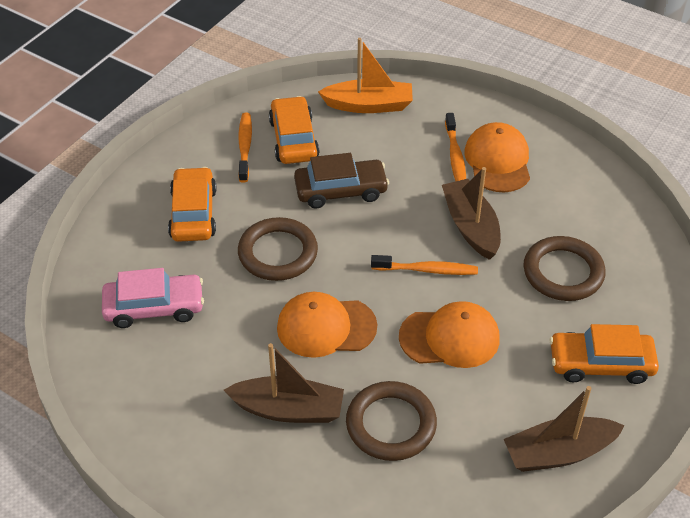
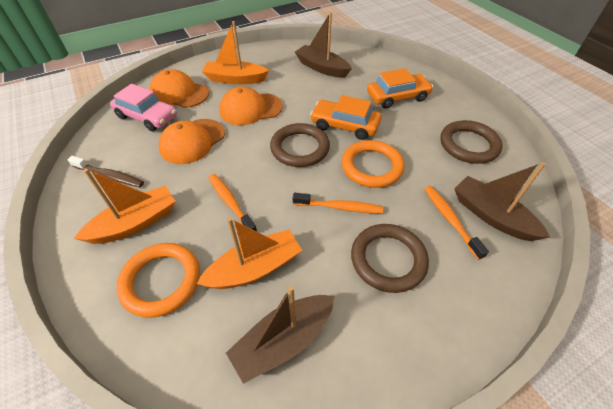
brown car: [294,153,389,208] = 1 -> none = 0
brown toothbrush: none = 0 -> [67,156,144,187] = 1
orange boat: [318,38,413,113] = 1 -> [74,169,176,244] [197,217,302,289] [202,21,269,84] = 3
orange car: [168,167,217,242] [269,96,320,164] [549,324,659,384] = 3 -> [310,95,382,140] [367,68,433,109] = 2
orange ring: none = 0 -> [117,243,200,318] [342,140,405,188] = 2

